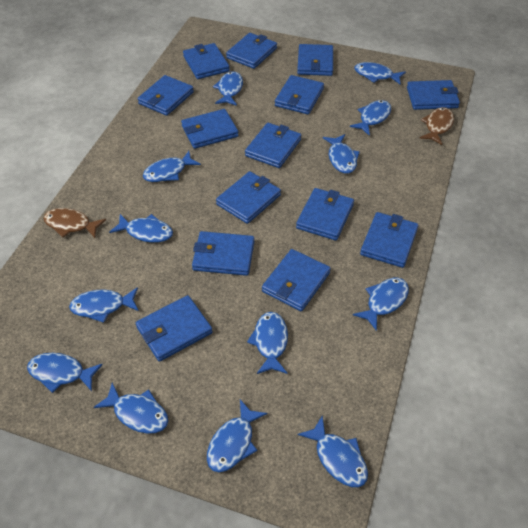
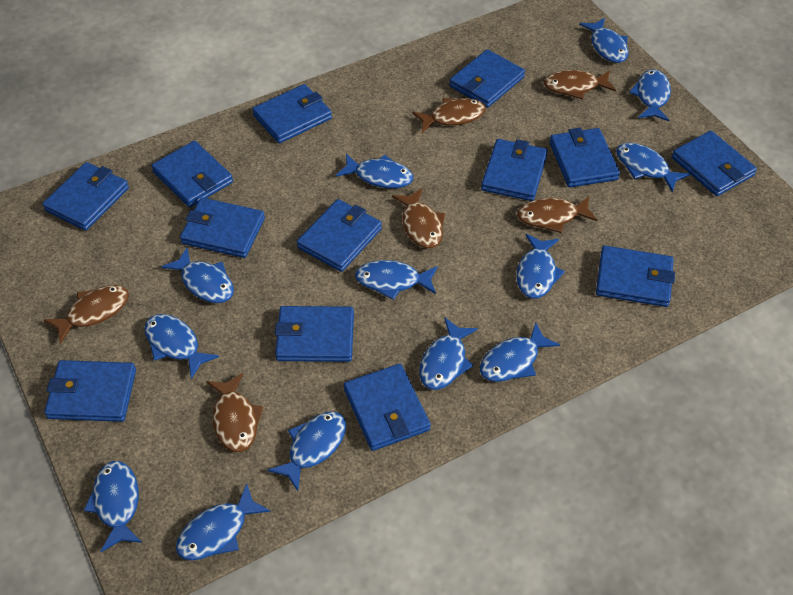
blue wallet: [136,295,213,362] [137,75,194,116] [181,109,239,149] [183,43,230,79] [192,231,254,276] [216,171,281,224] [226,33,277,69] [245,123,301,168] [262,249,331,311] [275,75,324,114] [296,188,354,241] [297,44,333,76] [360,212,419,268] [407,80,460,110] = 14 -> [42,162,129,230] [44,360,136,422] [151,141,233,207] [180,198,265,258] [252,84,332,143] [275,306,354,362] [297,199,382,272] [344,364,431,451] [449,49,525,108] [481,139,548,201] [549,128,620,187] [596,246,675,307] [672,131,757,196] = 13
brown fish: [43,208,106,238] [419,107,454,145] = 2 -> [44,285,129,344] [207,373,263,452] [392,188,445,248] [412,98,486,133] [517,196,598,233] [543,70,616,100] = 6

